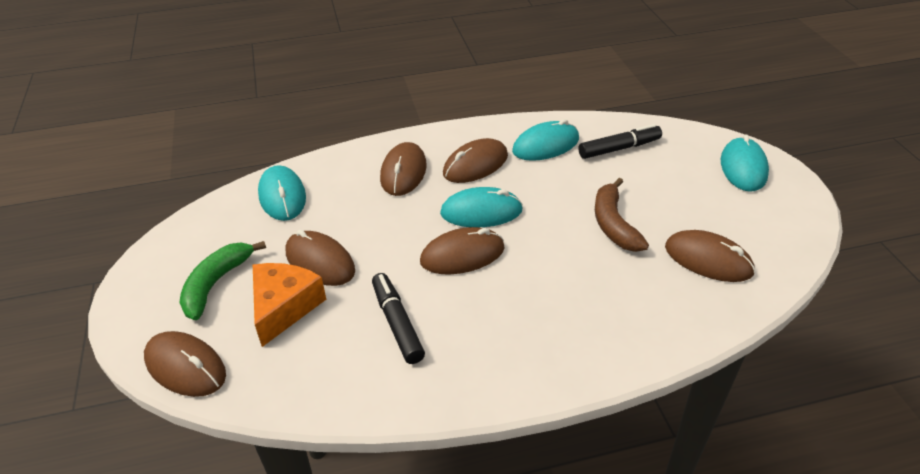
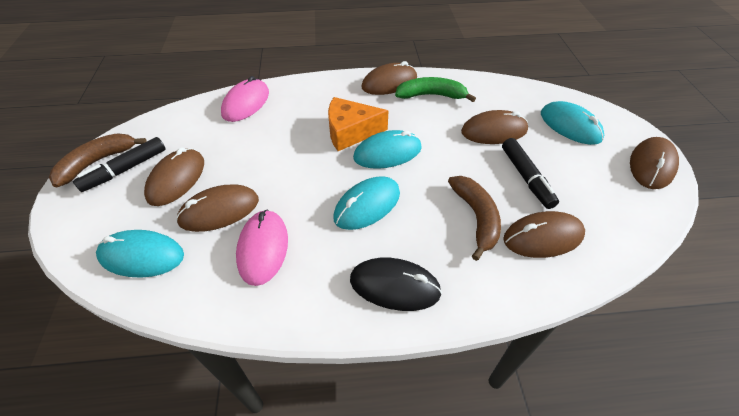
black mouse: none = 0 -> [350,258,442,311] = 1
brown banana: [595,178,649,252] = 1 -> [49,134,147,188] [448,176,501,261] = 2
pink mouse: none = 0 -> [221,76,269,122] [236,210,288,286] = 2

